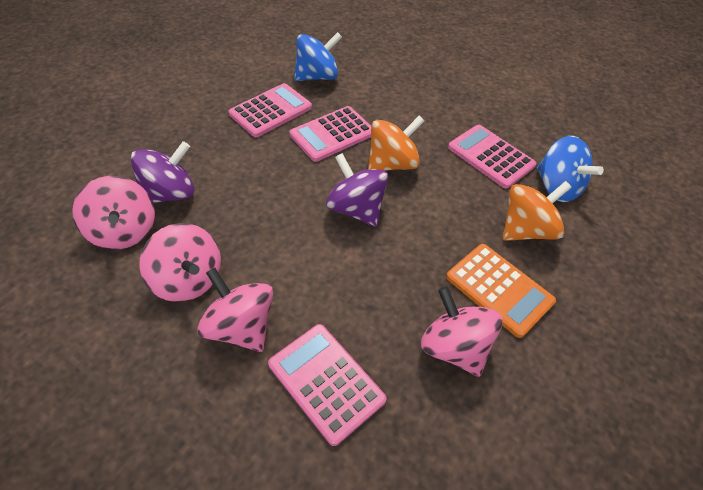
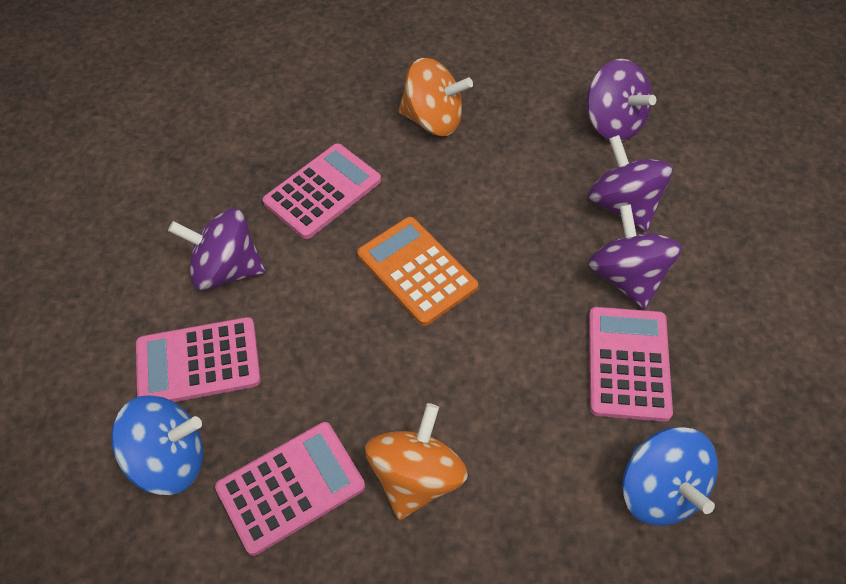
pink spinning top: [72,176,155,250] [139,223,221,302] [197,268,273,352] [421,286,502,377] = 4 -> none = 0
purple spinning top: [131,141,195,204] [326,153,388,227] = 2 -> [168,208,265,291] [587,59,656,141] [588,135,673,231] [589,204,682,309] = 4

